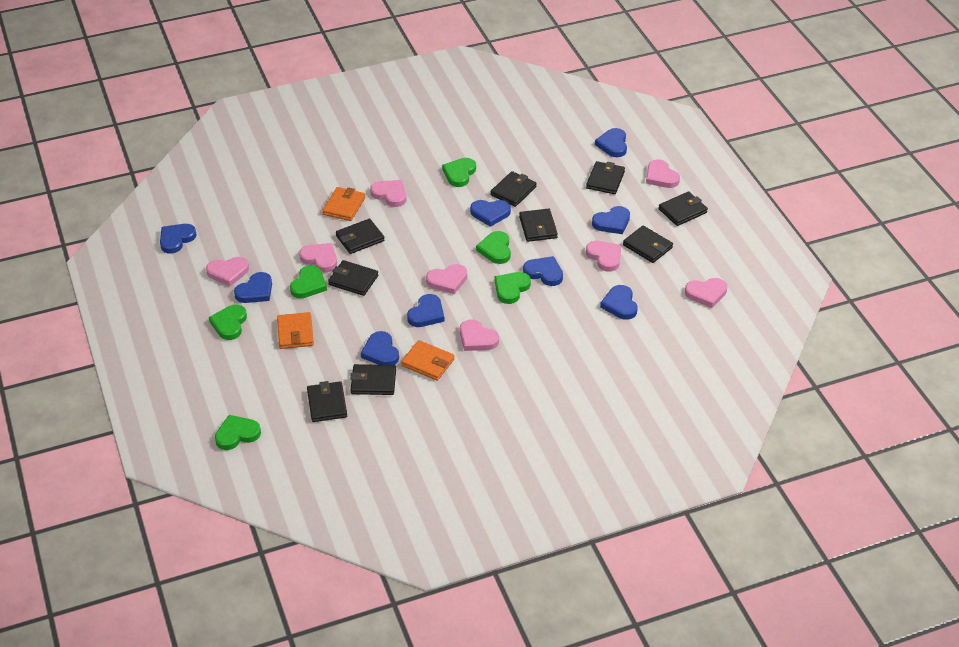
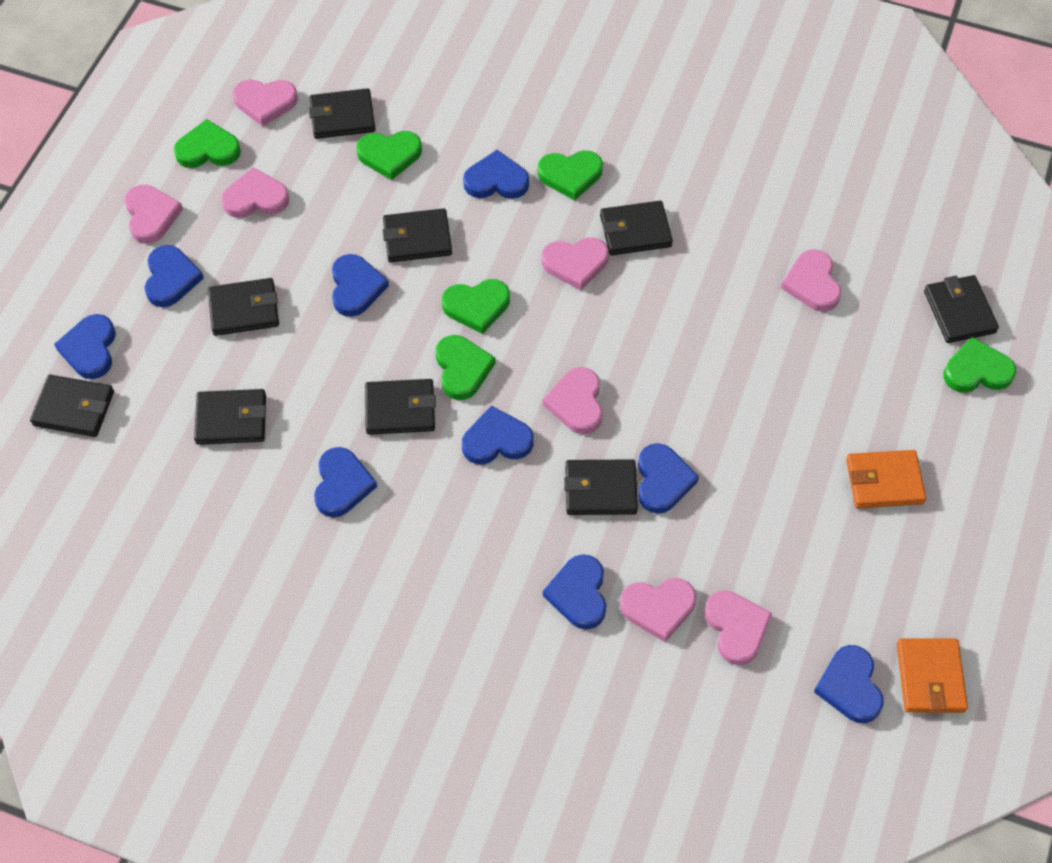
orange wallet: [277,312,314,349] [322,187,365,221] [401,340,455,381] = 3 -> [846,450,926,508] [897,639,968,713] = 2

